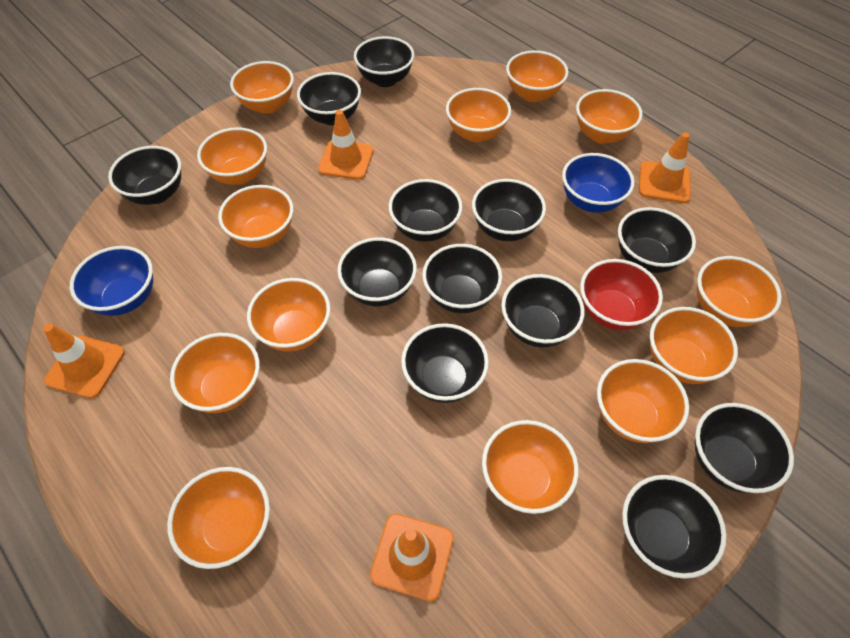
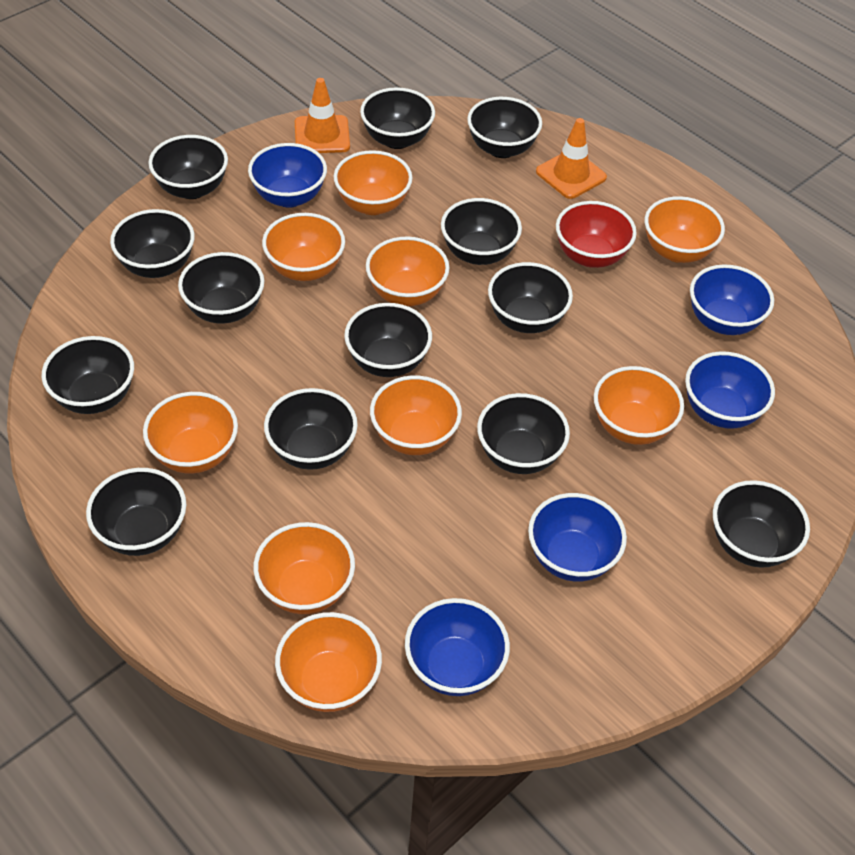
black bowl: [108,146,181,205] [297,72,361,125] [337,237,417,306] [354,36,414,87] [389,179,462,242] [401,323,489,403] [422,244,502,313] [472,179,546,241] [501,274,585,347] [618,207,696,273] [622,475,726,579] [695,403,794,493] = 12 -> [42,336,134,414] [86,468,186,556] [110,209,195,278] [149,135,228,199] [178,252,264,324] [264,388,358,470] [344,303,432,377] [360,87,435,149] [441,198,522,265] [467,97,542,158] [477,393,570,474] [488,262,573,333] [713,480,810,568] = 13
blue bowl: [70,246,153,316] [562,153,634,213] = 2 -> [248,143,327,208] [405,598,510,696] [528,493,627,582] [685,351,775,429] [690,264,774,335] = 5
orange bowl: [167,467,270,569] [170,333,260,413] [197,127,267,185] [218,185,293,248] [230,61,294,114] [247,278,331,352] [446,88,511,142] [482,420,579,514] [506,50,569,102] [576,89,643,144] [597,359,689,443] [650,307,738,384] [697,256,782,327] = 13 -> [143,392,238,474] [253,522,355,614] [262,213,345,281] [275,612,382,712] [334,150,412,215] [366,237,449,306] [370,375,462,455] [594,366,684,445] [645,196,725,263] = 9
orange traffic cone: [43,324,125,398] [318,110,373,180] [370,514,454,602] [639,132,691,203] = 4 -> [295,78,350,153] [536,118,607,199] = 2

